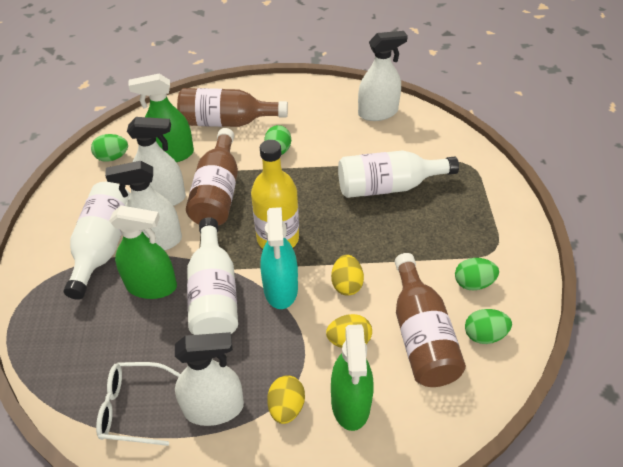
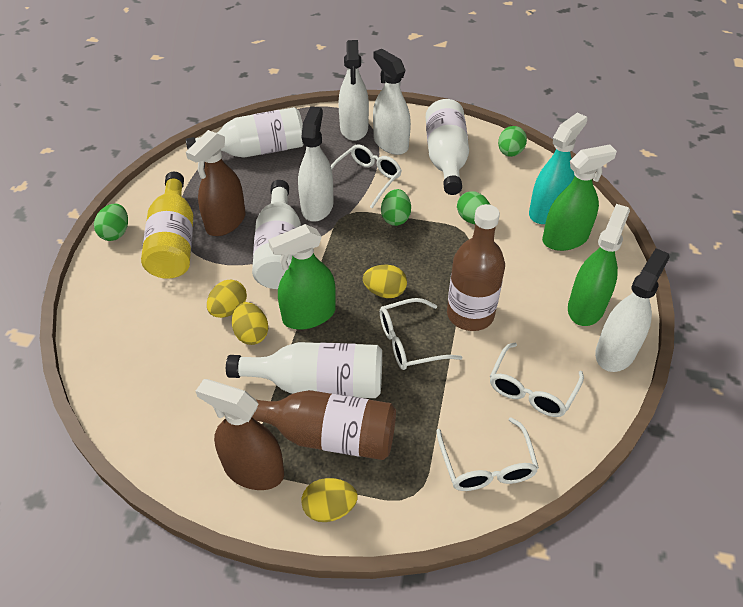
brown bottle: [177,88,288,127] [186,128,238,226] [395,253,466,387] = 3 -> [252,390,396,460] [447,204,505,331] = 2
brown spray bottle: none = 0 -> [186,130,246,236] [196,379,284,490] = 2
white bottle: [63,181,131,300] [187,217,238,335] [338,150,459,198] = 3 -> [186,107,304,158] [226,342,382,398] [252,180,301,289] [426,99,469,195] = 4
white glasses: [96,362,180,446] = 1 -> [331,144,402,208] [380,298,463,370] [436,417,539,491] [490,343,584,417] = 4
yellow egg: [267,375,305,424] [326,314,372,348] [331,255,364,295] = 3 -> [207,279,247,318] [232,302,268,345] [301,478,358,522] [363,265,407,298] = 4

